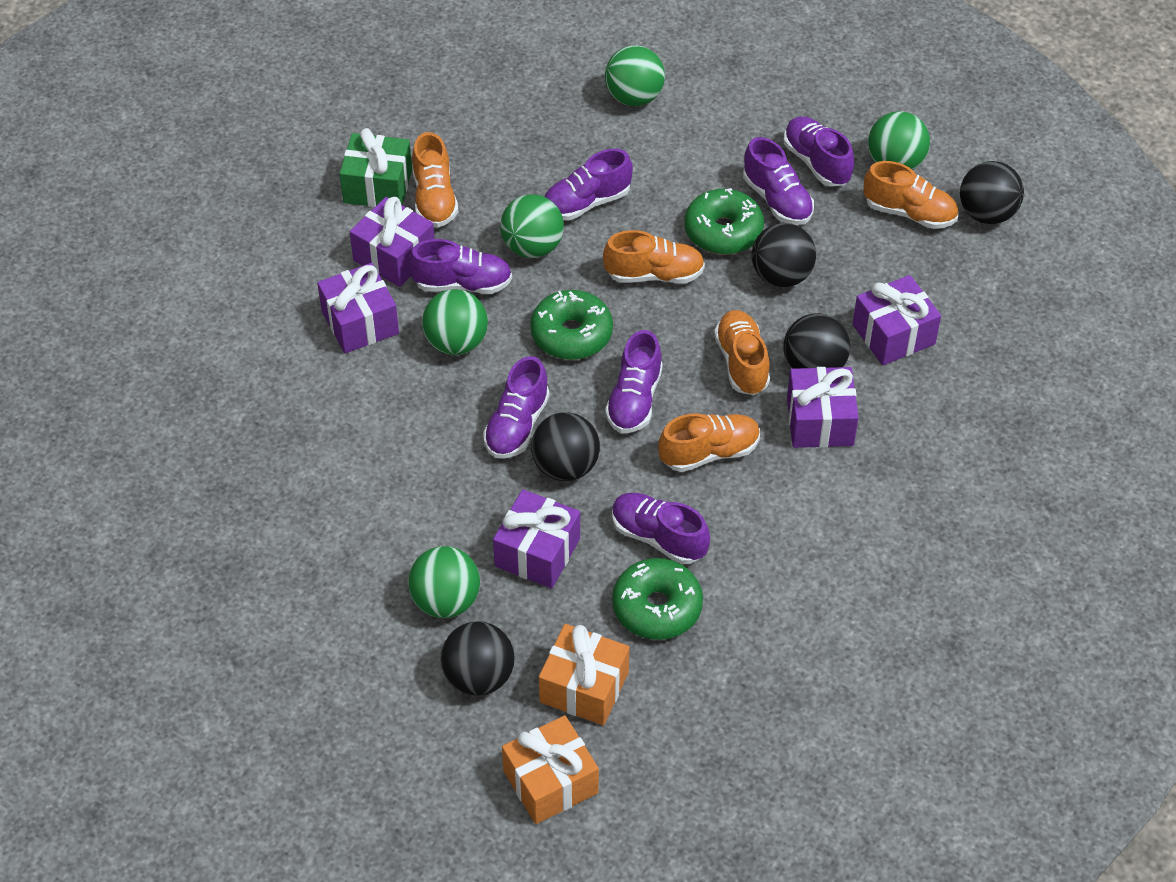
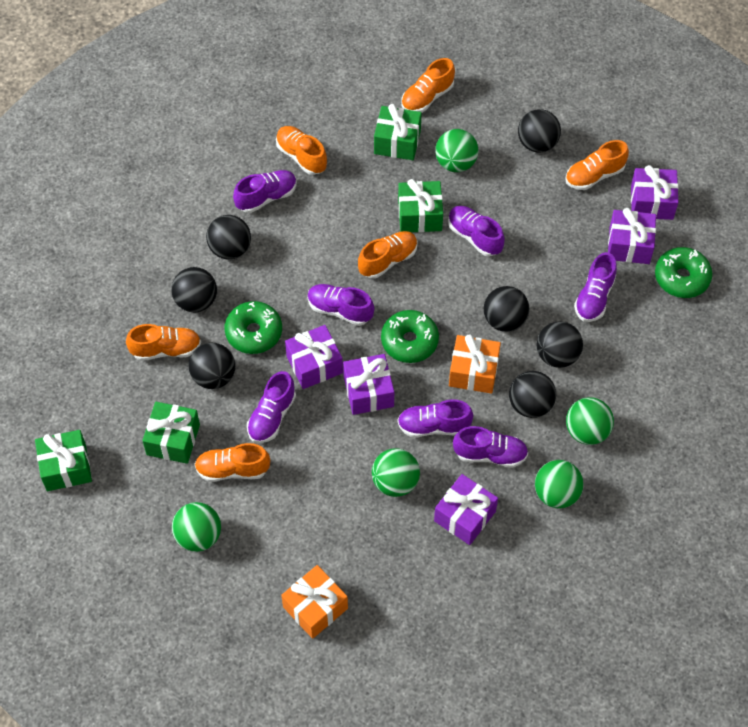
black ball: [441,622,515,696] [531,412,600,481] [752,223,816,287] [783,313,850,369] [960,161,1024,224] = 5 -> [171,267,217,313] [189,343,235,389] [206,215,251,259] [484,286,529,332] [509,371,556,418] [518,109,561,153] [537,321,583,368] = 7
green gift: [340,128,412,207] = 1 -> [35,430,92,491] [142,402,200,464] [374,104,422,160] [398,179,443,232] = 4
orange shoe: [412,132,458,228] [603,230,705,284] [658,413,760,472] [714,310,770,395] [863,161,958,229] = 5 -> [126,324,201,361] [195,443,270,482] [276,126,327,175] [358,231,418,279] [401,58,455,113] [565,140,629,190] = 6

